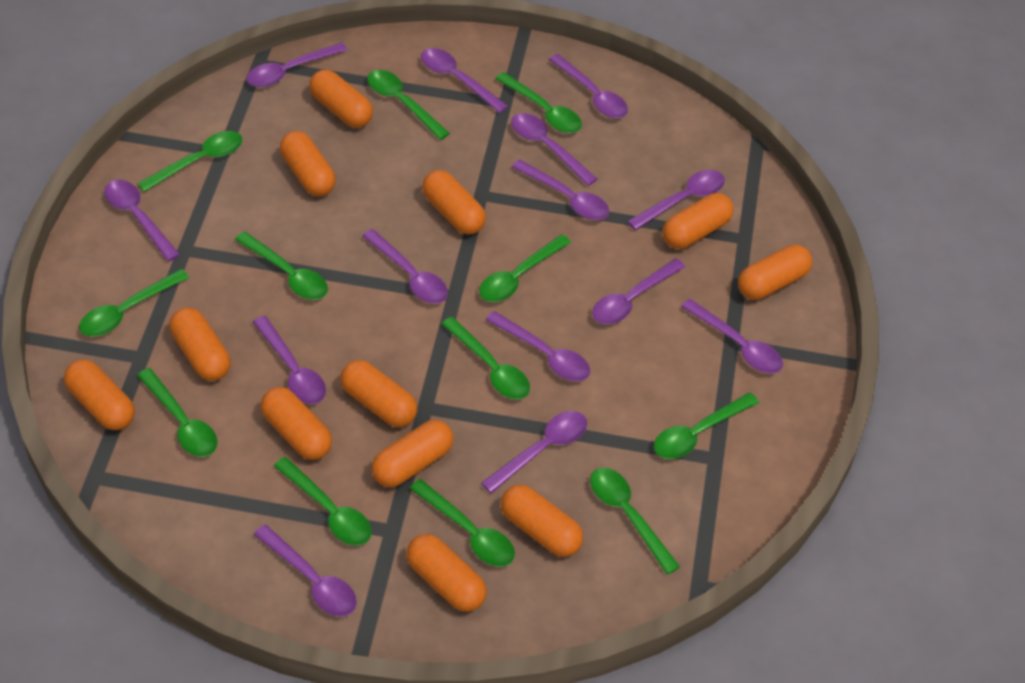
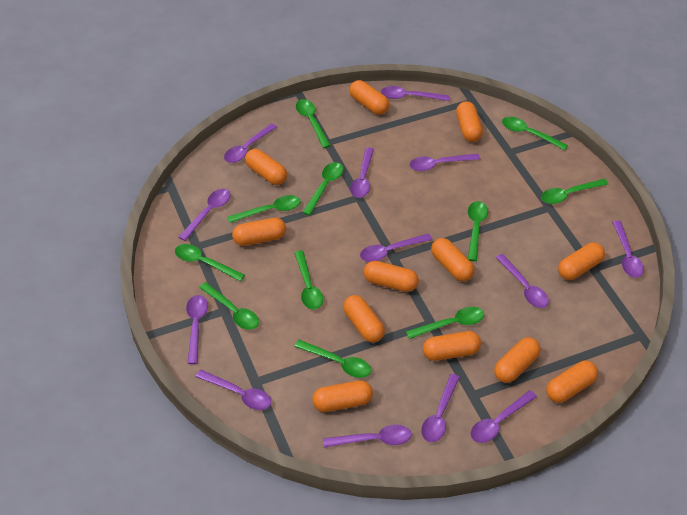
green spoon: [79,269,189,337] [137,131,242,192] [137,368,218,457] [235,231,328,300] [274,457,372,546] [367,70,450,140] [409,479,515,567] [441,317,530,399] [479,234,571,302] [495,72,582,133] [590,468,680,575] [654,392,759,459] = 12 -> [175,244,245,281] [199,282,259,330] [227,195,301,223] [294,251,323,309] [294,340,371,378] [296,99,331,148] [302,162,343,216] [406,307,484,339] [468,201,488,261] [502,117,568,150] [541,179,608,204] = 11
purple spoon: [104,180,180,262] [246,42,347,87] [253,316,326,404] [254,524,357,617] [362,229,448,304] [421,48,508,113] [481,411,587,493] [486,311,590,381] [511,113,597,186] [512,159,609,220] [549,54,628,118] [592,258,685,324] [627,170,725,230] [681,299,783,374] = 14 -> [179,189,231,241] [186,295,208,364] [196,370,271,410] [224,123,277,163] [323,425,411,448] [350,147,374,198] [360,233,432,262] [381,86,450,101] [410,154,480,171] [421,374,460,442] [470,390,537,443] [495,254,549,308] [612,220,644,278] = 13

